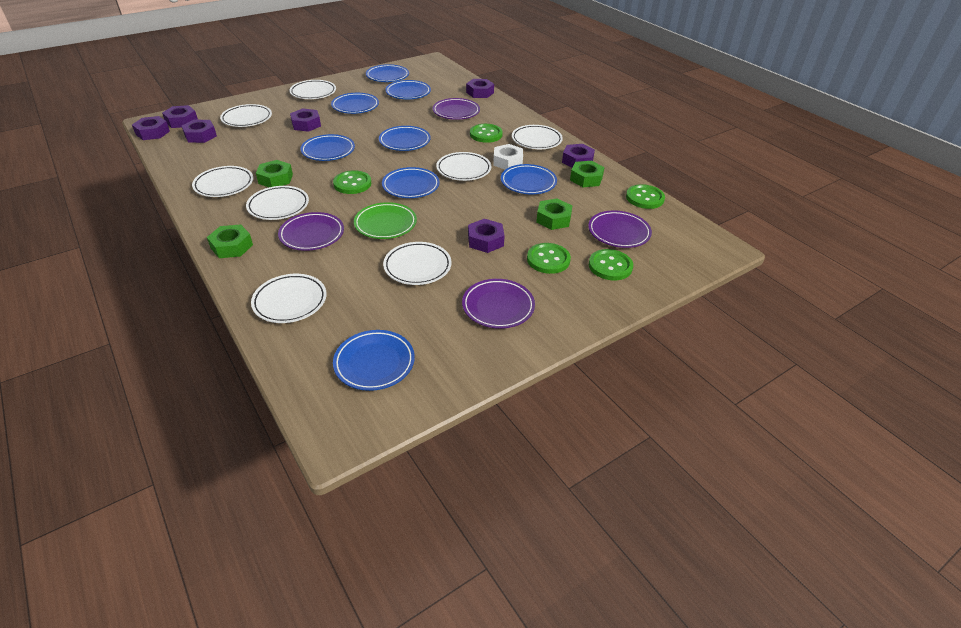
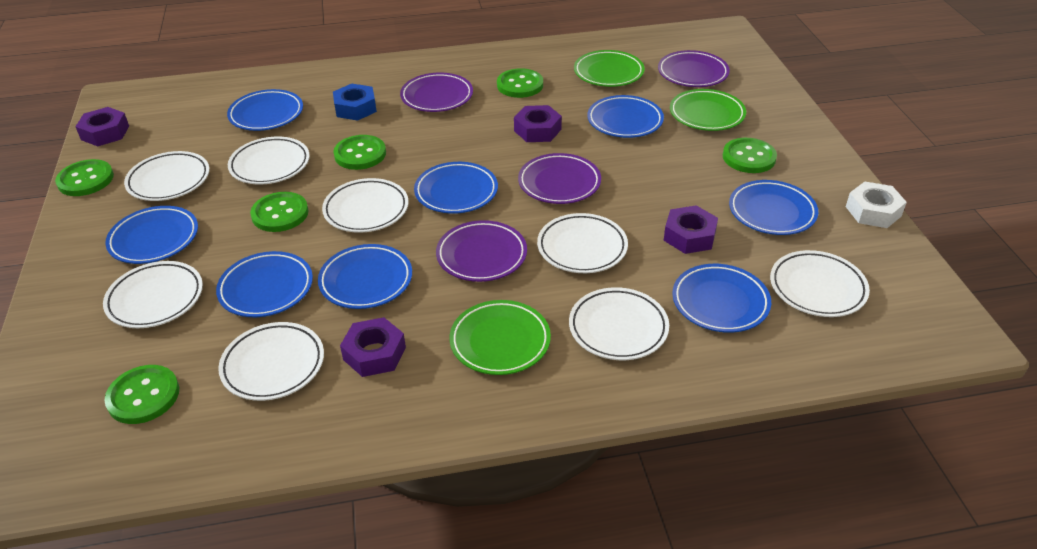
blue nut: none = 0 -> [333,84,377,121] = 1
green button: [333,170,371,194] [470,124,503,143] [527,243,571,274] [589,249,633,280] [626,184,665,209] = 5 -> [55,159,114,196] [105,365,179,424] [250,192,309,232] [333,135,386,170] [497,68,543,98] [723,138,777,173] = 6
green nut: [207,224,253,258] [256,160,293,187] [536,199,572,230] [570,161,604,187] = 4 -> none = 0
green plate: [354,202,417,239] = 1 -> [450,300,551,375] [574,50,645,87] [670,89,746,131] = 3
purple nut: [132,116,170,140] [162,105,198,128] [182,120,217,143] [290,108,321,132] [466,79,494,98] [468,219,505,253] [562,144,595,168] = 7 -> [75,107,129,146] [340,317,406,377] [514,105,562,142] [664,205,718,254] = 4

